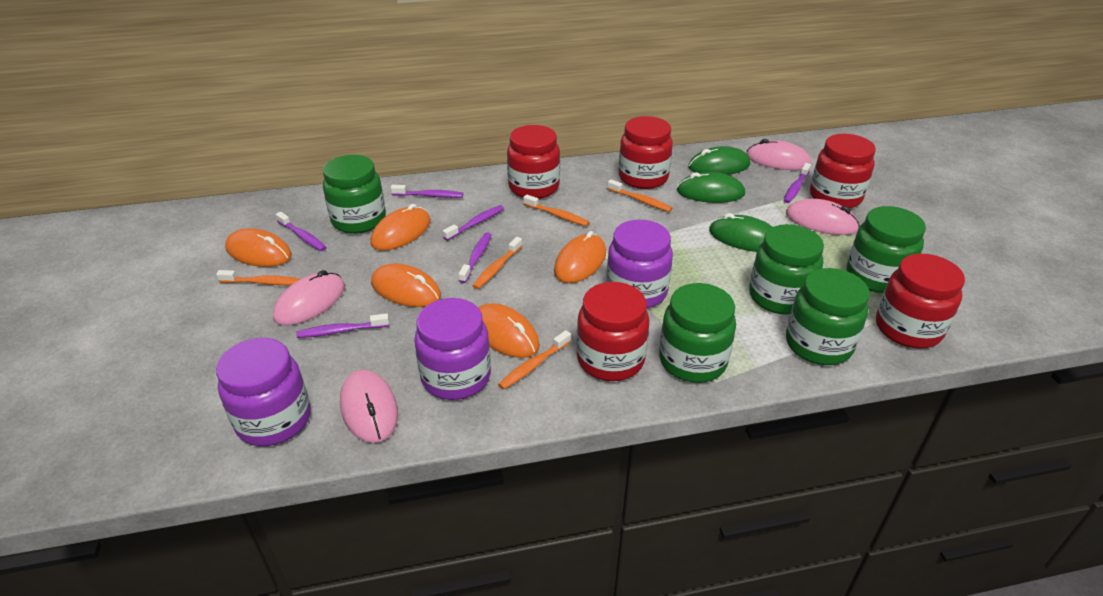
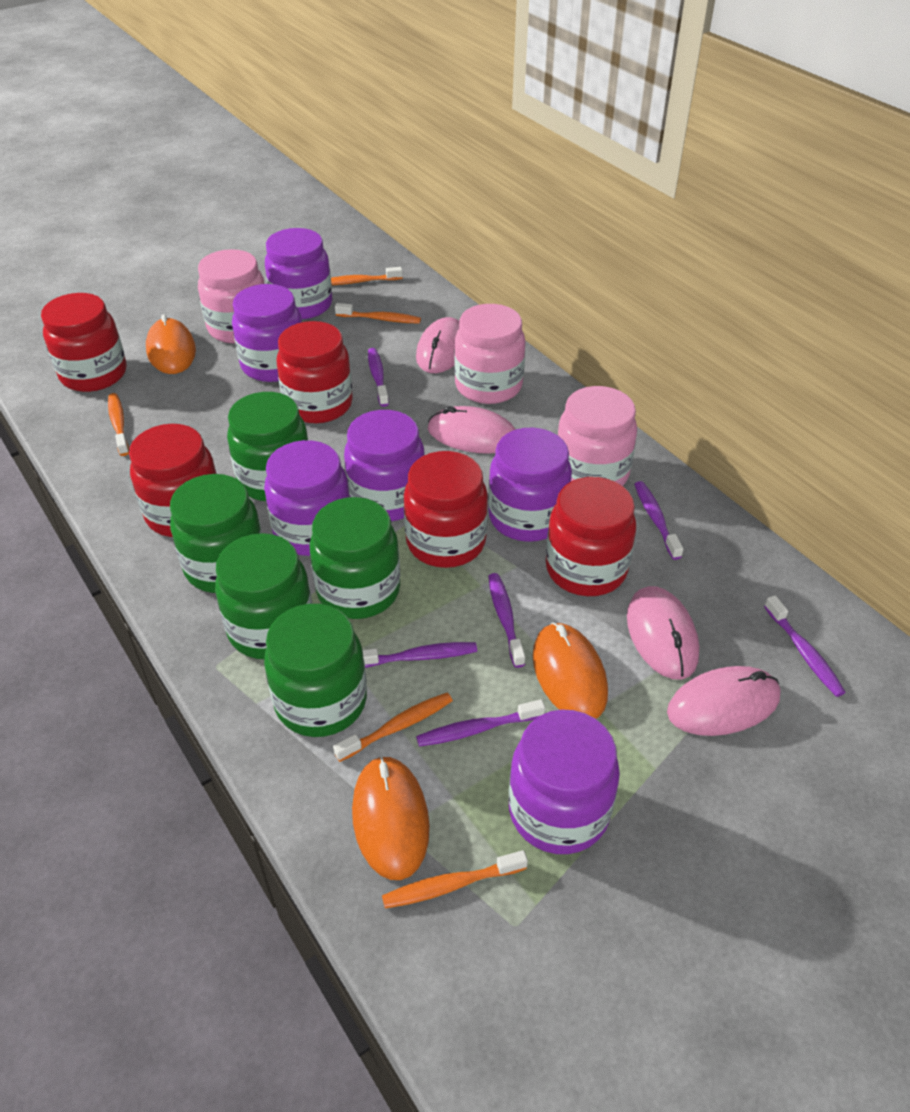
green mouse: [677,172,745,203] [688,146,751,175] [709,213,772,252] = 3 -> none = 0
orange mouse: [225,228,292,267] [370,204,431,251] [371,263,441,307] [478,303,540,358] [554,231,606,283] = 5 -> [146,314,196,374] [352,755,430,880] [533,622,608,719] = 3
pink jar: none = 0 -> [198,249,265,343] [454,304,525,404] [557,386,637,486] = 3
purple jar: [216,338,311,446] [414,298,491,400] [606,220,673,308] = 3 -> [232,284,302,382] [264,440,350,556] [265,228,332,319] [344,410,424,521] [488,427,572,542] [509,709,620,854] = 6

